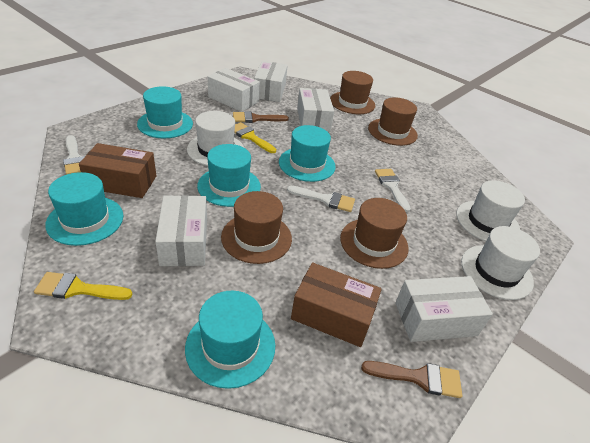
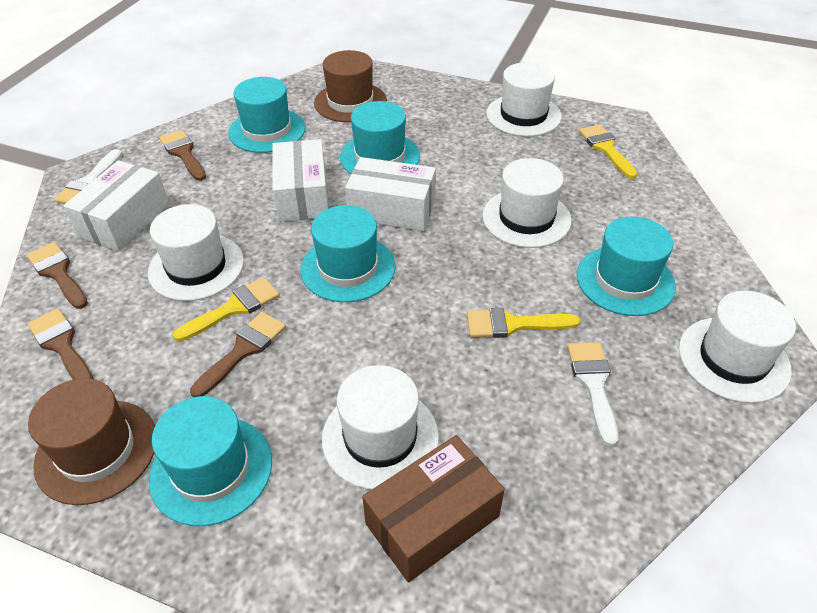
brown box: [79,143,156,198] [291,263,382,347] = 2 -> [362,435,505,582] = 1
brown brush: [233,111,289,123] [361,361,462,398] = 2 -> [27,242,88,309] [28,308,94,380] [159,130,206,181] [190,312,286,397] = 4
brown hat: [221,191,292,264] [330,71,375,114] [340,198,409,269] [368,97,418,146] = 4 -> [28,379,155,505] [314,50,387,122] = 2
white box: [155,195,207,266] [208,68,260,112] [254,61,288,102] [297,88,334,132] [395,276,493,342] = 5 -> [63,160,169,251] [272,139,329,222] [345,157,436,231] = 3
white brush: [63,135,85,175] [287,186,355,212] [375,169,411,212] = 3 -> [54,149,122,204] [567,342,618,447] = 2
white hat: [187,111,244,166] [456,180,525,241] [461,226,540,300] = 3 -> [148,204,244,301] [322,365,439,490] [482,158,571,248] [486,62,562,137] [679,291,796,403] = 5
yellow brush: [34,272,133,300] [234,122,276,153] = 2 -> [173,277,280,342] [467,308,580,338] [579,124,638,179] = 3

